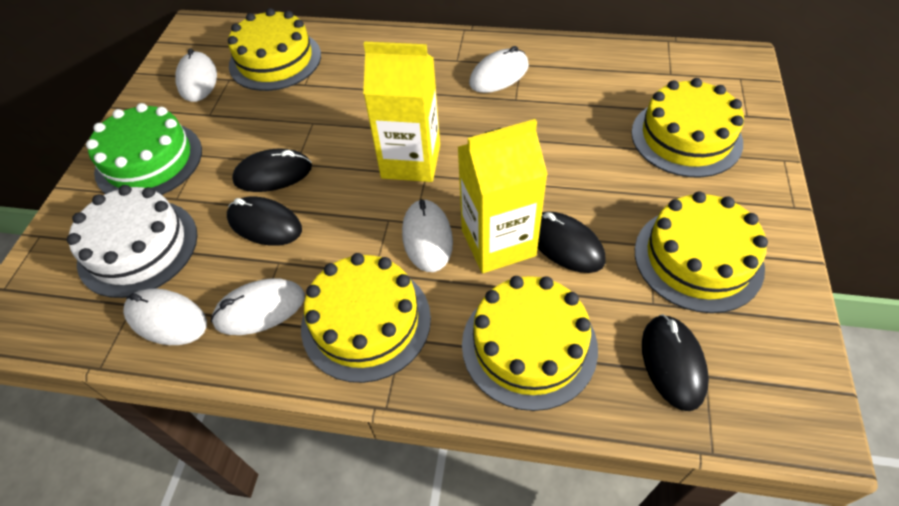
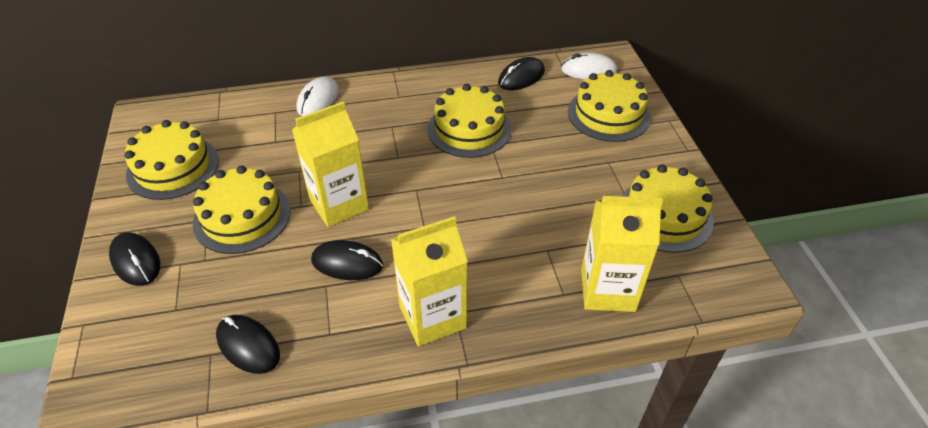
green cake: [86,103,202,195] = 1 -> none = 0
white cake: [67,185,197,298] = 1 -> none = 0
white mouse: [123,288,207,345] [175,48,217,102] [211,278,305,335] [402,199,453,272] [469,46,529,93] = 5 -> [296,77,339,116] [561,52,617,80] = 2
yellow carton: [363,41,440,182] [458,119,548,273] = 2 -> [292,102,369,227] [391,216,468,346] [581,196,663,312] = 3

